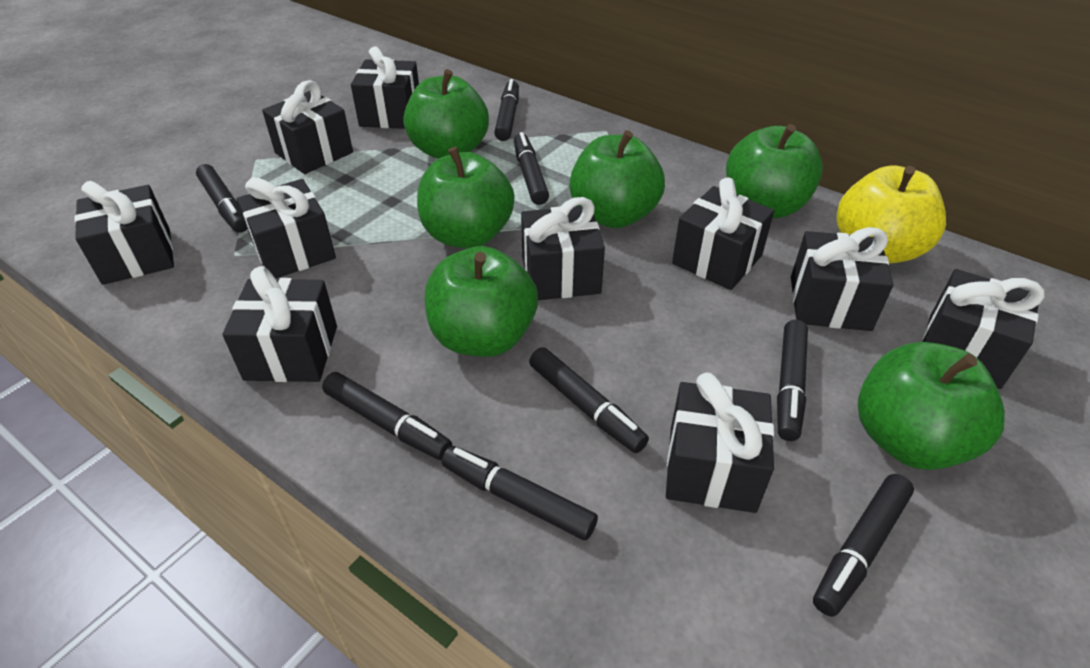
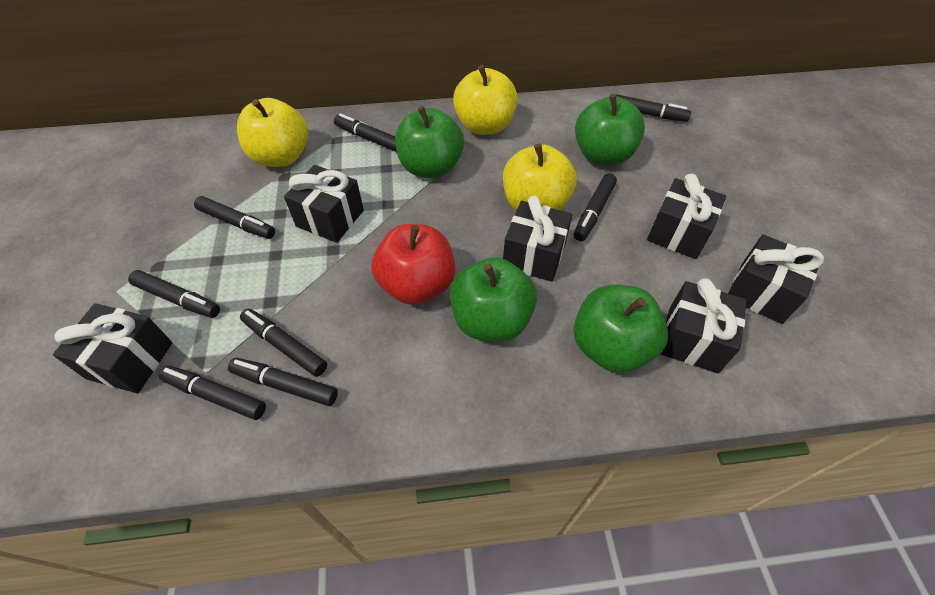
black gift: [74,181,174,285] [222,266,337,382] [237,177,336,279] [262,80,353,174] [351,46,419,129] [521,197,605,300] [666,373,774,513] [672,178,774,290] [791,227,893,331] [923,269,1045,389] = 10 -> [53,303,173,393] [284,165,364,243] [503,195,572,282] [647,174,726,259] [661,278,747,373] [728,234,824,324] = 6
green apple: [404,69,489,159] [417,147,514,248] [425,246,538,357] [569,130,665,228] [726,124,823,218] [858,342,1005,470] = 6 -> [395,106,464,178] [450,257,537,342] [573,285,668,373] [575,94,645,166] = 4
red apple: none = 0 -> [371,224,455,305] = 1
yellow apple: [837,165,946,264] = 1 -> [237,98,308,167] [453,65,518,135] [503,143,577,211] = 3

